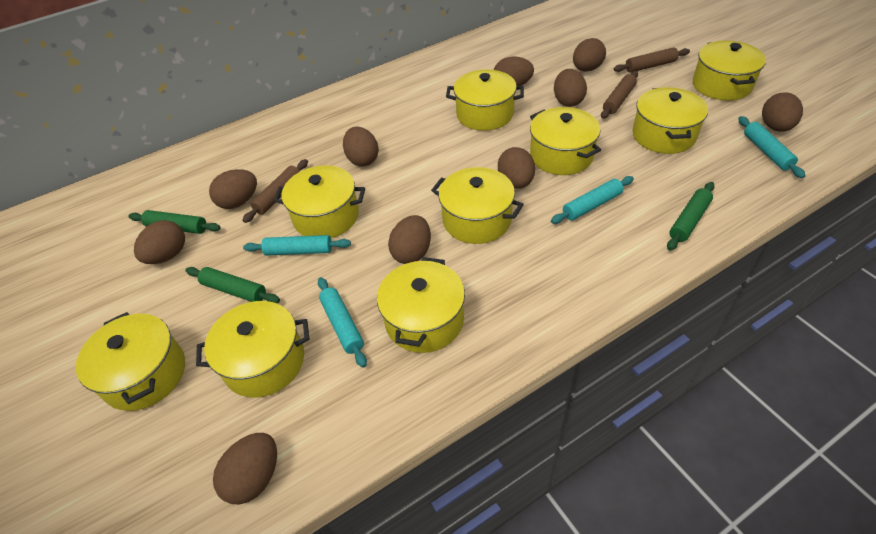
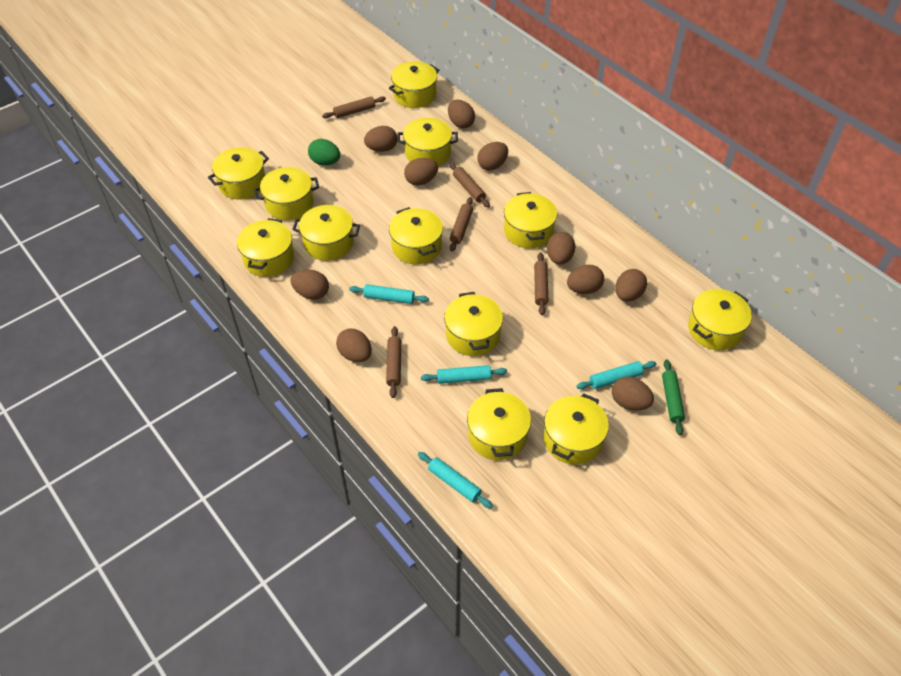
brown rolling pin: [242,159,308,223] [601,71,638,119] [614,48,690,73] = 3 -> [322,96,386,118] [386,326,401,398] [449,162,490,208] [450,197,473,251] [534,252,549,315] = 5
green egg: none = 0 -> [308,139,340,165] = 1
green rolling pin: [128,210,221,234] [186,267,280,303] [667,182,715,251] = 3 -> [662,360,685,435] = 1
yellow pot: [76,312,185,411] [196,301,309,398] [274,165,365,238] [377,257,465,353] [431,167,524,244] [446,69,524,131] [530,107,601,175] [632,87,708,154] [693,41,766,101] = 9 -> [208,147,269,199] [237,218,294,277] [254,167,319,220] [292,205,360,261] [389,61,439,108] [389,207,443,264] [397,118,458,166] [444,292,503,356] [467,388,531,460] [504,192,557,249] [543,393,609,465] [688,289,752,350] = 12

